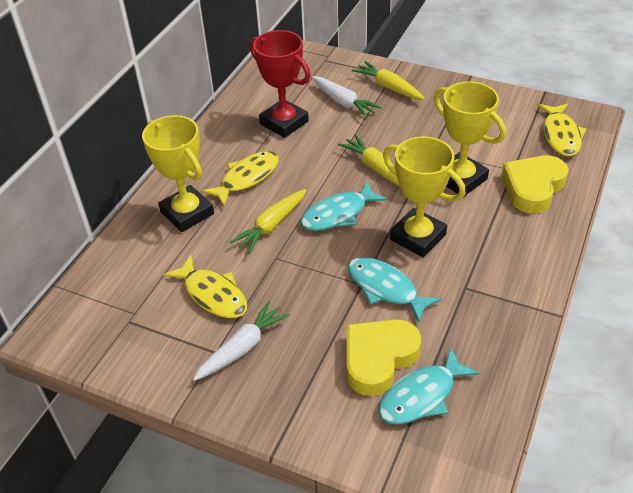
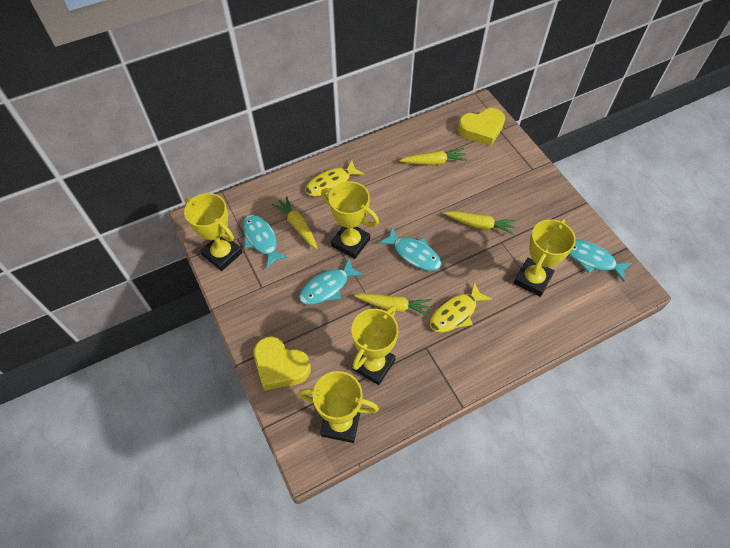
red trophy: [250,30,311,138] = 1 -> none = 0
turquoise fish: [300,181,387,231] [348,257,442,322] [379,347,479,424] = 3 -> [243,215,289,269] [299,258,364,305] [378,227,441,271] [569,240,632,282] = 4
white carrot: [193,301,290,381] [312,76,382,118] = 2 -> none = 0
yellow carrot: [230,189,306,254] [338,134,400,187] [352,61,425,100] = 3 -> [272,196,318,249] [354,293,432,317] [400,148,467,165] [444,211,516,235] = 4
yellow fish: [163,255,247,318] [202,151,279,206] [538,103,586,156] = 3 -> [305,160,365,196] [430,282,492,332] = 2
yellow trophy: [142,115,214,232] [383,136,466,257] [434,82,506,196] = 3 -> [184,193,243,271] [298,371,379,443] [321,181,379,259] [351,306,398,385] [514,219,576,297] = 5

